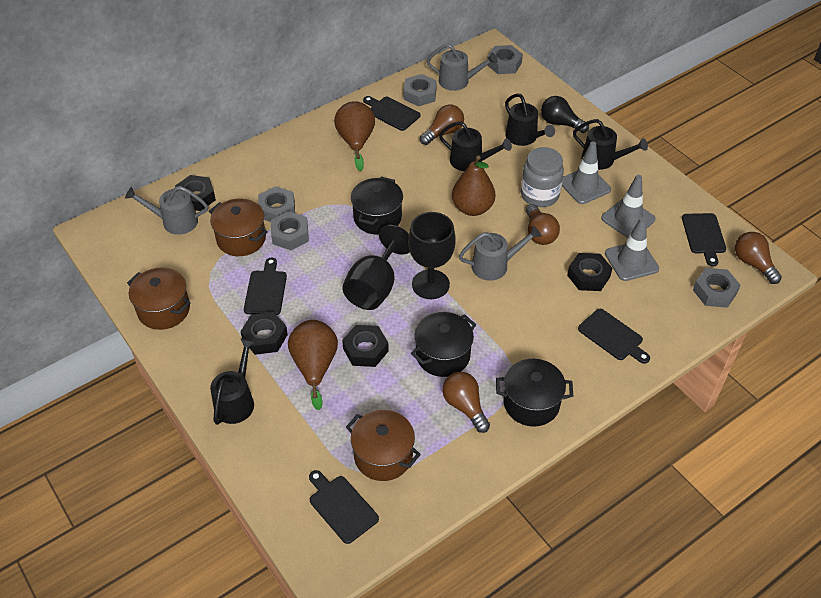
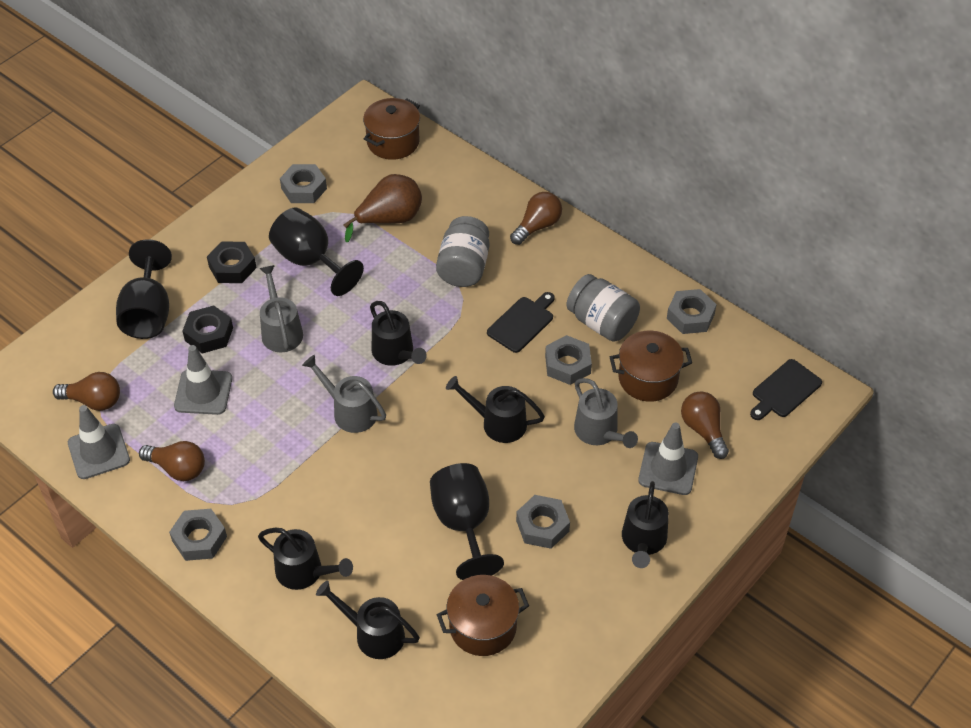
black cutting board: [244,258,287,315] [309,470,379,544] [363,96,420,131] [578,309,650,364] [682,213,726,267] = 5 -> [487,292,555,353] [750,359,822,420] = 2
black goblet: [342,225,410,310] [408,212,456,299] = 2 -> [116,239,172,339] [269,208,364,296] [430,463,504,580] = 3
black light bulb: [541,96,589,133] = 1 -> none = 0
black nut: [175,175,216,211] [240,312,288,355] [342,325,389,367] [567,253,613,291] = 4 -> [182,305,233,353] [207,241,256,283] = 2
black pot: [351,177,403,235] [411,312,476,377] [496,359,573,427] = 3 -> none = 0
black watering can: [210,338,255,425] [439,121,512,171] [505,93,555,146] [573,119,648,170] = 4 -> [258,528,353,590] [316,581,420,659] [370,301,427,366] [446,376,545,443] [622,481,669,568] = 5
brown pear: [288,320,338,410] [334,101,375,171] [452,155,495,216] = 3 -> [344,174,422,242] = 1
grey jar: [521,147,564,207] = 1 -> [436,216,490,287] [566,274,640,342] = 2

